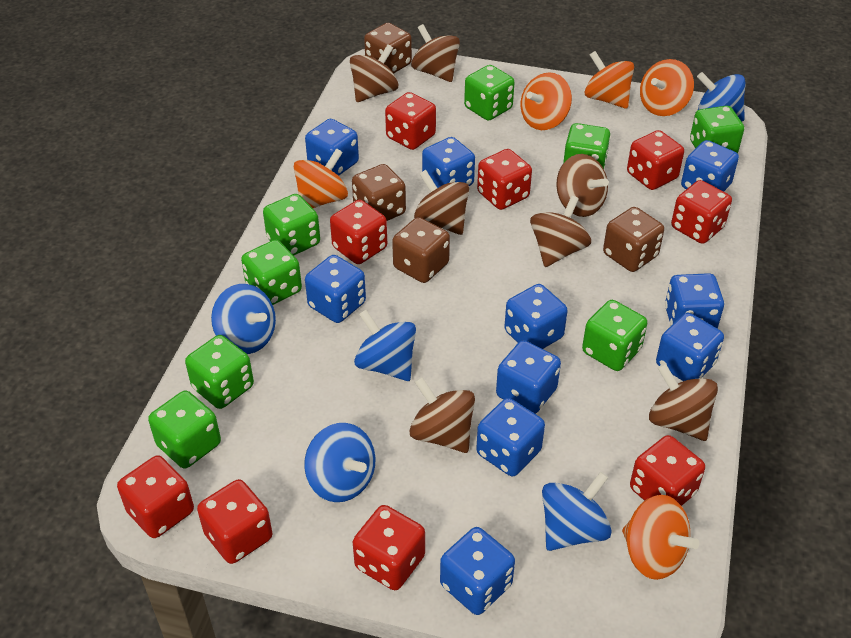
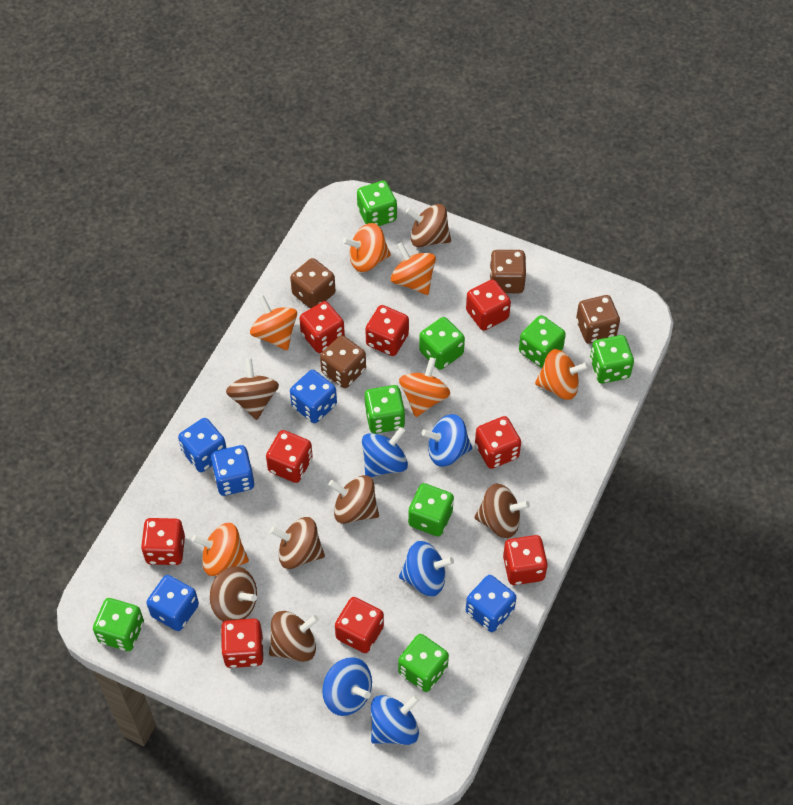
blue dice: [305,119,359,176] [305,255,366,323] [422,137,475,188] [440,527,515,615] [476,398,545,476] [496,340,561,414] [504,284,568,349] [656,313,724,381] [665,273,724,329] [681,140,739,192] = 10 -> [146,575,199,631] [178,418,226,472] [211,445,254,496] [290,370,337,423] [466,575,516,632] = 5
orange spinning top: [294,148,348,208] [520,72,572,130] [585,51,634,109] [622,495,699,580] [640,59,694,116] = 5 -> [192,523,249,576] [250,295,297,350] [343,223,391,272] [391,242,436,295] [399,357,450,417] [535,349,589,400] = 6

